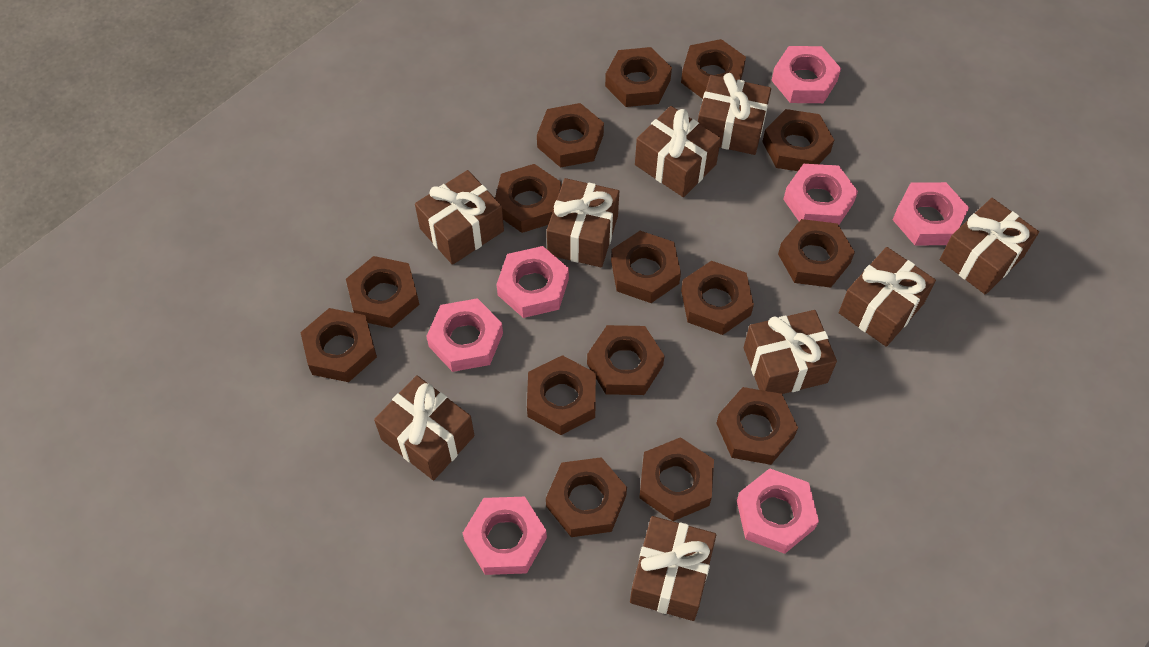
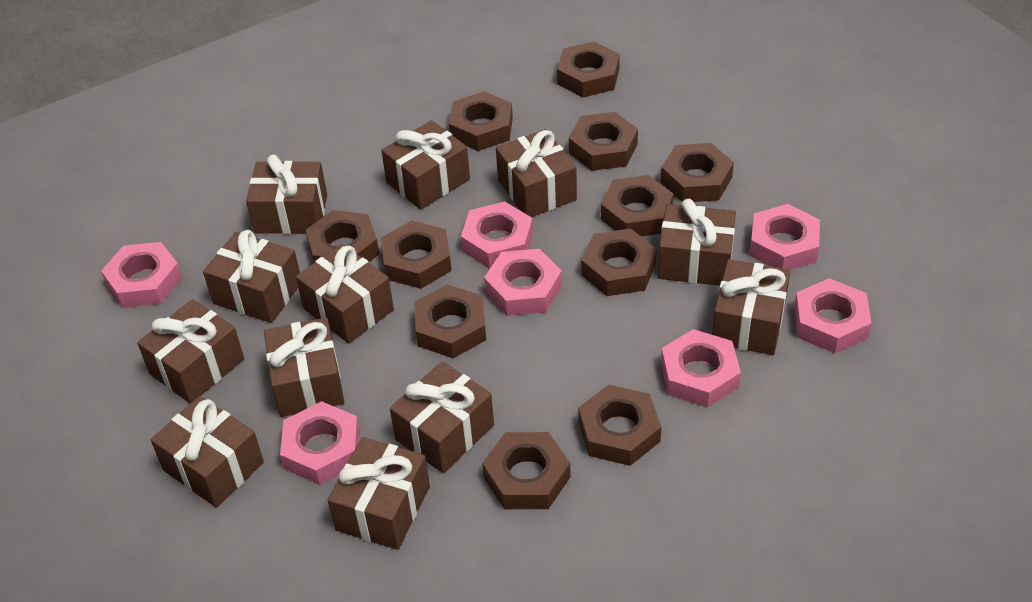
brown gift: [374,375,474,480] [415,170,504,265] [547,178,619,267] [630,516,716,621] [635,106,721,197] [698,73,771,155] [744,310,837,394] [839,247,936,347] [940,198,1039,295] = 9 -> [137,299,244,404] [151,396,264,508] [203,230,300,323] [246,154,327,234] [264,317,344,417] [296,244,394,344] [328,437,430,550] [381,120,470,210] [390,361,494,473] [496,129,577,217] [658,199,736,286] [712,259,790,355] = 12
brown nut: [300,308,377,382] [346,256,419,328] [495,164,561,233] [527,355,596,435] [537,103,604,168] [546,457,627,537] [587,325,665,395] [605,47,672,107] [611,231,681,303] [639,437,714,521] [681,39,746,99] [681,261,754,335] [716,387,798,465] [762,109,834,171] [778,219,855,288] = 15 -> [305,210,379,263] [381,221,452,289] [414,284,486,358] [449,91,513,151] [482,432,571,509] [557,41,620,97] [569,112,638,171] [578,385,661,466] [581,228,657,296] [601,175,674,237] [661,143,734,202] = 11

